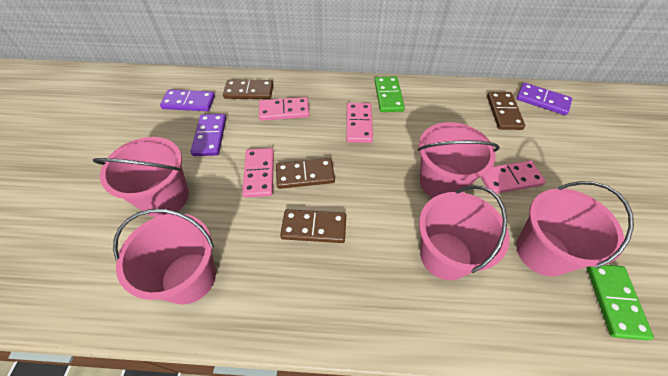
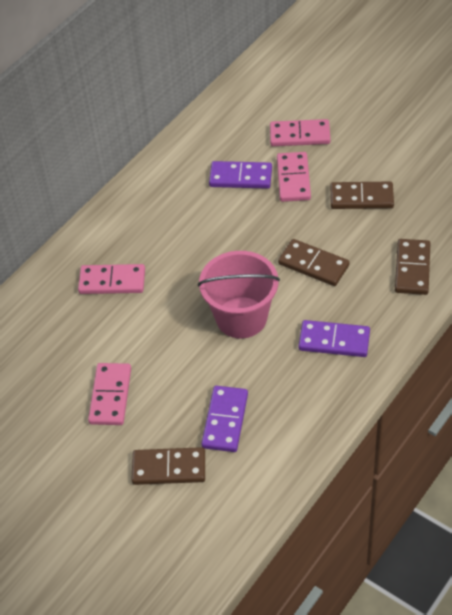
green domino: [375,76,405,112] [587,265,654,341] = 2 -> none = 0
pink bucket: [93,137,189,217] [113,209,216,304] [418,122,500,198] [419,185,509,280] [516,181,634,276] = 5 -> [198,251,280,338] = 1

